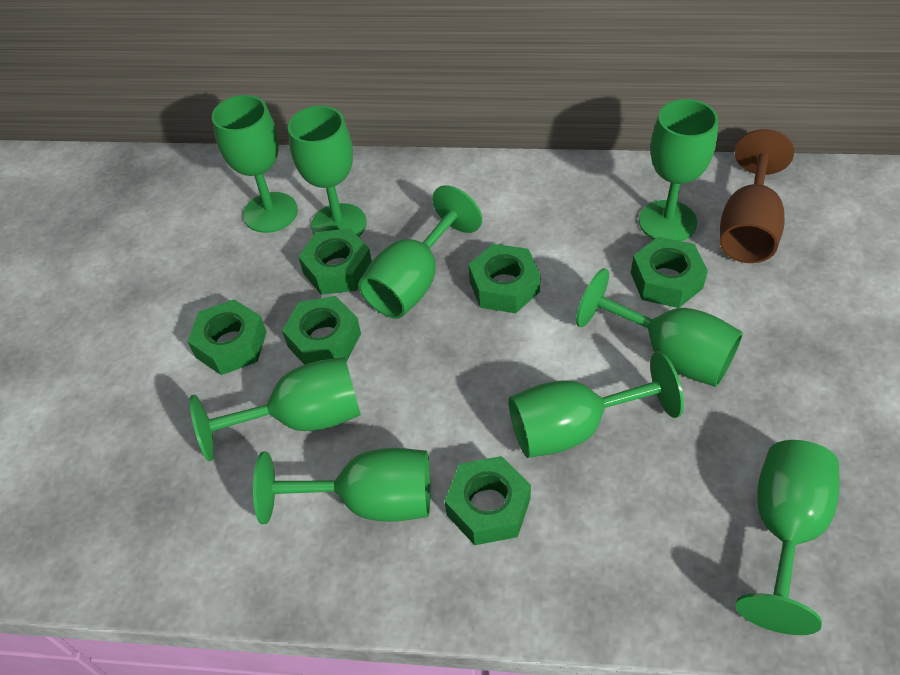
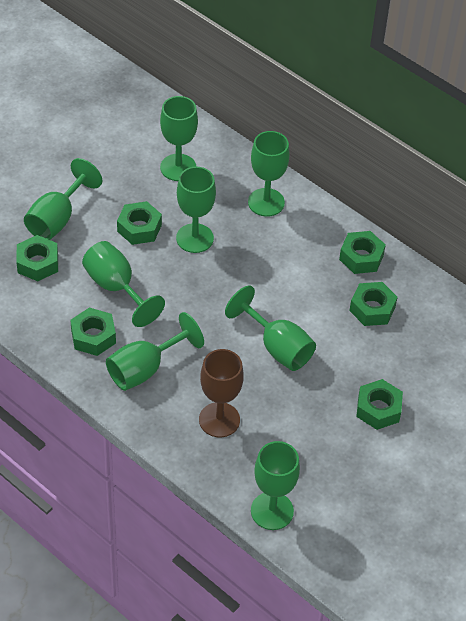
green goblet: [190,357,361,461] [212,95,298,233] [253,448,430,524] [288,106,366,237] [358,186,482,319] [509,351,684,458] [576,268,743,387] [639,99,718,241] [735,440,840,635] = 9 -> [24,158,102,240] [82,241,165,327] [106,312,204,391] [160,96,198,181] [176,167,216,253] [225,286,316,371] [248,131,290,217] [251,441,300,530] = 8

